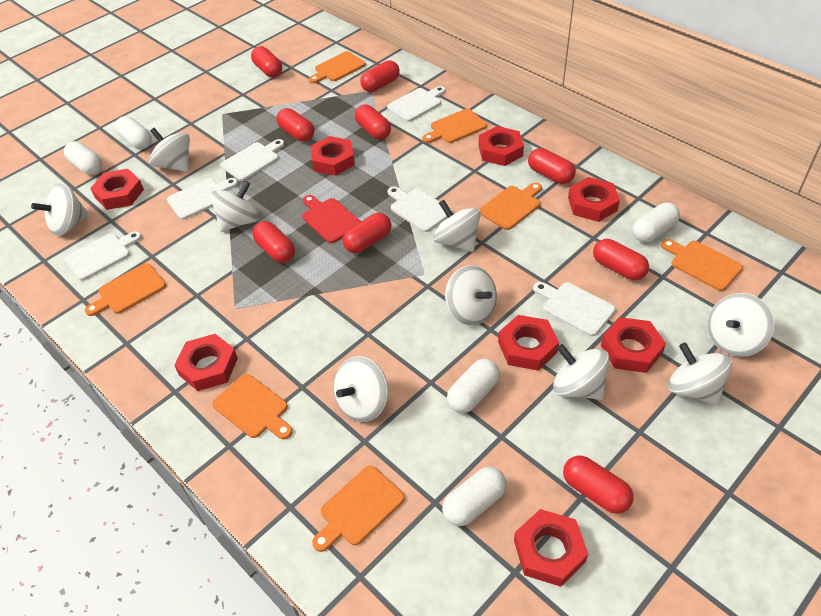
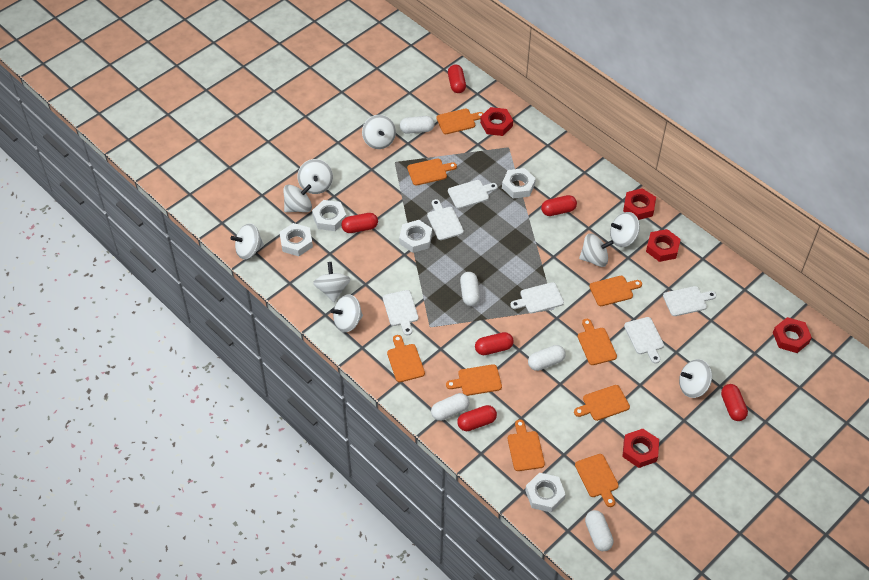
orange cutting board: [85,263,166,316] [212,374,293,439] [309,51,366,83] [312,466,405,552] [422,109,487,143] [479,182,542,230] [661,239,743,291] = 7 -> [387,335,425,382] [407,159,457,185] [436,109,484,134] [446,364,502,396] [508,420,545,471] [574,385,630,421] [575,454,619,507] [578,319,617,365] [589,276,642,306] = 9
red capsule: [251,46,282,77] [252,221,295,263] [276,108,315,142] [343,213,392,254] [355,104,391,140] [360,60,400,92] [528,148,576,184] [563,455,634,514] [593,239,649,280] = 9 -> [341,213,378,233] [448,65,466,93] [457,405,497,431] [475,332,514,355] [541,195,577,216] [721,384,748,421] = 6
red cutting board: [302,195,361,243] = 1 -> none = 0
red nut: [90,169,144,210] [174,334,238,391] [310,136,355,176] [479,126,524,166] [498,315,559,371] [514,509,588,587] [568,177,620,222] [601,317,666,373] = 8 -> [480,107,513,136] [622,429,659,468] [623,188,656,220] [646,229,681,262] [773,317,812,353] = 5
white nut: none = 0 -> [279,223,313,256] [312,200,346,231] [399,220,432,253] [502,168,536,199] [525,472,566,513] = 5

